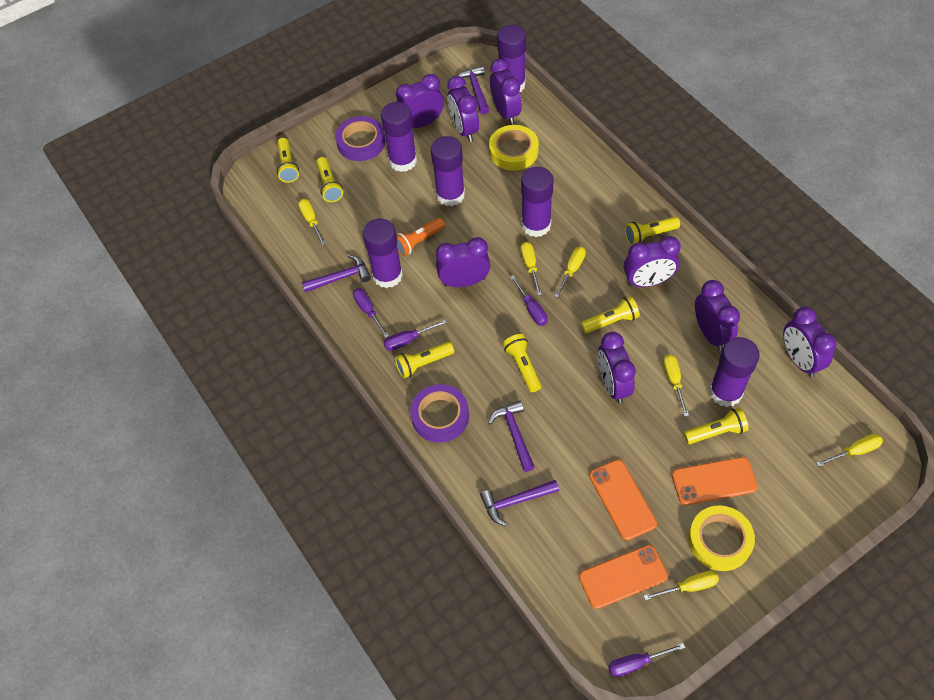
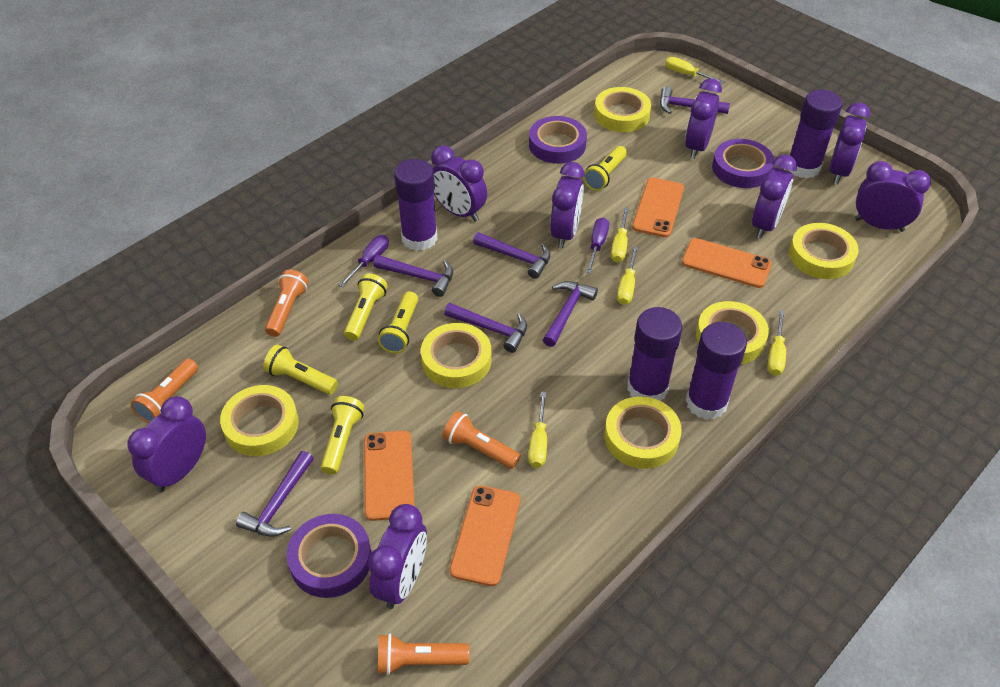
orange flashlight: [396,218,445,256] = 1 -> [131,359,198,423] [265,270,309,337] [378,633,469,675] [442,411,521,469] = 4
orange phone: [579,545,668,609] [589,460,657,540] [672,457,758,505] = 3 -> [364,430,414,521] [449,485,520,586] [632,178,684,237] [682,238,772,288] = 4
purple glue stick: [363,219,403,288] [381,102,417,172] [431,136,465,206] [497,25,526,92] [521,167,554,237] [709,337,760,407] = 6 -> [394,159,437,251] [627,307,682,401] [686,322,747,420] [789,90,842,179] = 4
purple hammer: [302,255,371,293] [458,65,489,114] [480,480,559,526] [488,401,535,472] = 4 -> [236,451,314,537] [373,255,453,297] [444,303,527,353] [473,232,550,279] [543,281,598,347] [660,86,730,114] = 6
purple screwdriver: [353,288,389,338] [384,320,446,351] [510,275,548,326] [608,643,685,677] = 4 -> [339,235,389,287] [586,218,609,273] = 2
purple tape: [335,116,385,161] [410,384,469,443] = 2 -> [287,514,372,598] [529,116,587,164] [712,139,774,188] = 3
yellow flashlight: [277,138,299,183] [316,157,343,202] [395,342,454,378] [503,334,541,392] [581,296,640,334] [625,217,680,245] [684,408,749,444] = 7 -> [263,344,338,395] [321,396,364,475] [344,273,388,341] [378,291,418,353] [583,146,627,191] = 5
yellow screwdriver: [298,199,325,245] [521,242,542,296] [554,247,586,298] [644,571,719,600] [663,354,689,416] [816,434,883,467] = 6 -> [528,392,547,468] [611,207,629,262] [617,246,638,305] [665,57,725,84] [767,310,786,376] = 5
yellow tape: [489,125,539,171] [688,505,755,571] = 2 -> [220,385,299,456] [421,323,492,388] [594,87,651,132] [604,396,682,469] [696,301,769,364] [789,223,859,279] = 6

